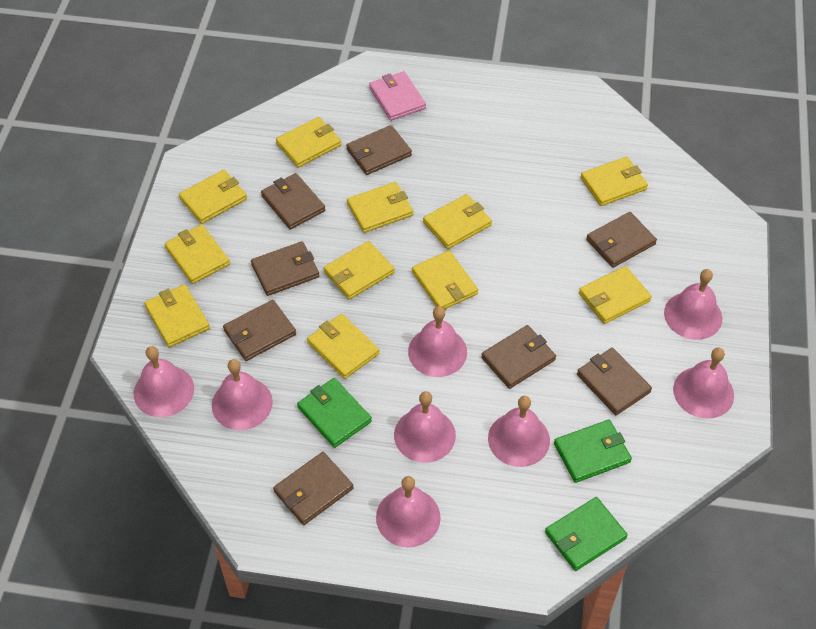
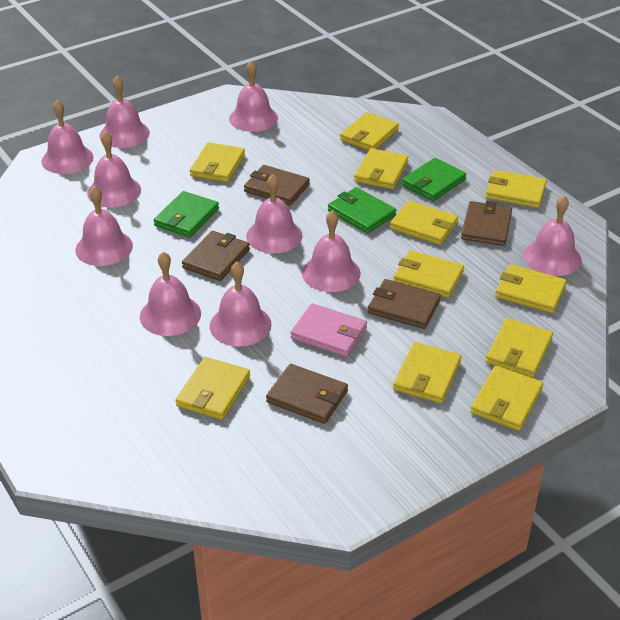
brown wallet: [223,300,296,361] [251,241,319,296] [261,173,325,230] [273,452,354,525] [346,125,412,175] [481,325,556,389] [577,348,652,415] [586,212,657,268] = 8 -> [182,231,250,281] [244,165,310,206] [266,364,348,424] [368,279,441,329] [461,201,512,246] = 5
pink bell: [134,346,194,417] [212,359,273,430] [376,476,441,547] [394,391,456,463] [408,306,467,377] [488,396,550,467] [664,269,722,340] [673,347,734,419] = 8 -> [42,100,94,174] [75,186,133,266] [87,131,141,208] [100,76,150,148] [140,252,201,336] [210,262,272,347] [229,60,278,132] [246,174,302,253] [302,210,361,292] [523,195,582,276] = 10

